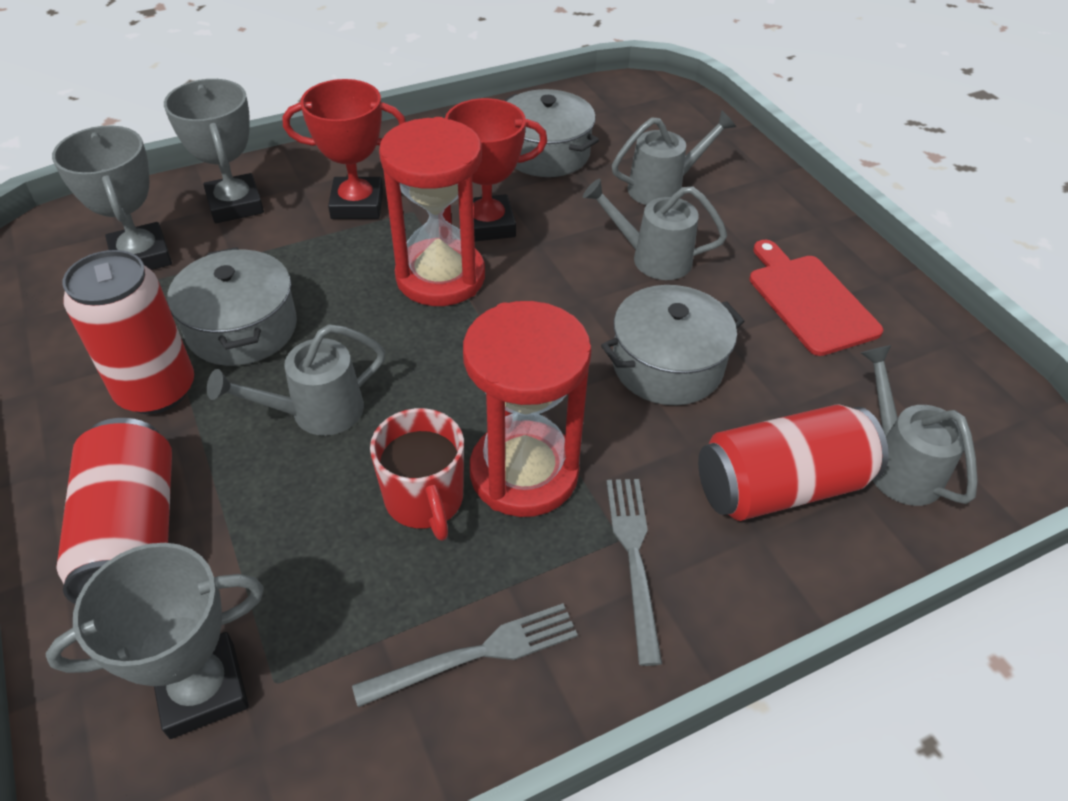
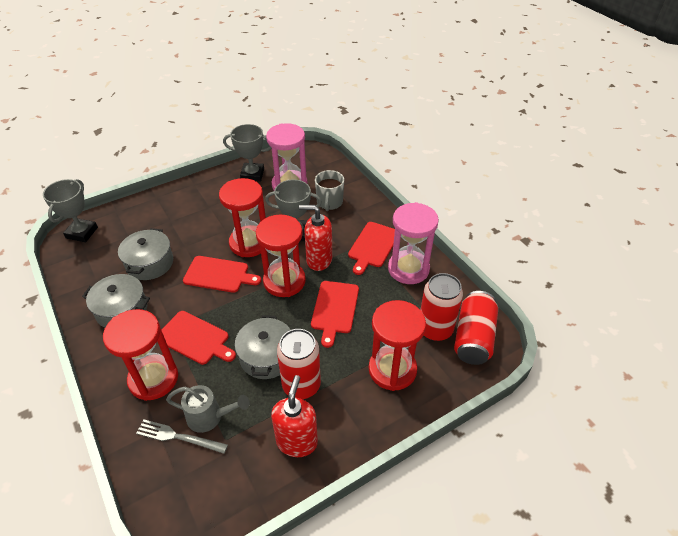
grey fork: [352,603,578,707] [607,479,662,666] = 2 -> [136,420,228,454] = 1
grey mug: none = 0 -> [315,170,344,211] = 1
grey watering can: [207,324,386,436] [583,179,727,280] [612,110,736,205] [861,345,978,506] = 4 -> [166,385,249,433] = 1
pink hourglass: none = 0 -> [266,123,308,190] [388,202,439,284] = 2
red cutting board: [749,240,883,356] = 1 -> [162,311,236,365] [183,256,261,293] [311,281,359,348] [348,222,395,275] = 4
red hourglass: [379,117,485,306] [463,301,592,517] = 2 -> [103,309,178,401] [219,178,266,257] [256,215,306,297] [369,300,426,391] = 4
red mug: [370,408,464,541] = 1 -> none = 0
red soap dispenser: none = 0 -> [271,375,318,457] [299,205,332,271] = 2
red trophy: [283,79,406,219] [445,98,547,241] = 2 -> none = 0

